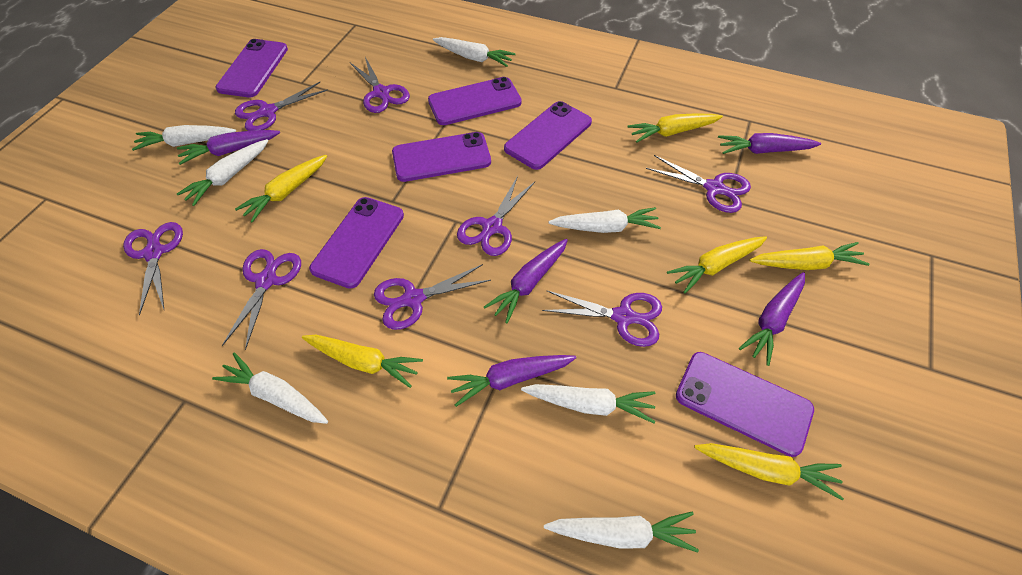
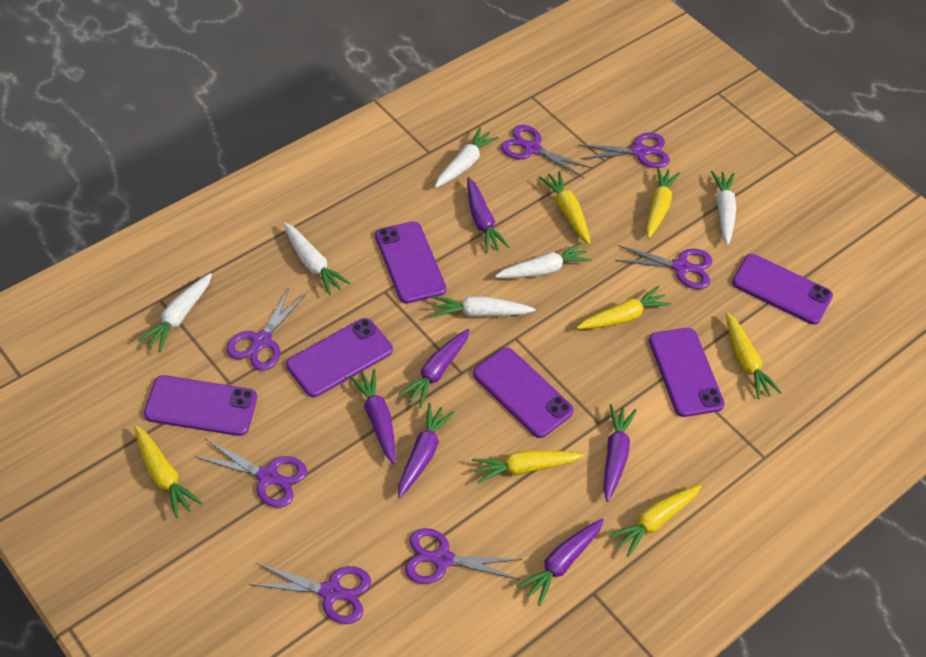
purple carrot: [177,130,280,165] [447,355,576,407] [484,239,568,323] [718,133,821,154] [739,272,805,366] = 5 -> [349,369,395,464] [398,329,470,408] [398,403,455,498] [467,177,510,253] [517,518,604,606] [603,404,637,502] = 6
purple scissors: [123,222,183,316] [222,249,301,350] [235,82,328,131] [350,57,410,113] [374,264,491,330] [457,176,535,256] [542,291,662,347] [646,155,751,213] = 8 -> [194,439,307,508] [227,288,306,371] [249,563,371,624] [405,528,522,584] [501,125,592,178] [578,133,670,168] [615,245,712,289] = 7
white carrot: [132,125,236,151] [177,139,269,206] [212,353,328,424] [433,37,516,67] [521,384,655,423] [544,512,699,552] [548,207,661,233] = 7 -> [138,273,212,352] [284,223,351,295] [432,296,535,317] [435,127,499,188] [495,242,592,278] [711,171,736,245] = 6
yellow carrot: [235,155,327,223] [302,335,423,388] [628,113,723,143] [667,236,767,294] [694,443,844,500] [750,242,869,270] = 6 -> [134,425,202,518] [472,450,584,484] [539,171,591,244] [577,286,671,329] [609,485,702,557] [646,167,680,238] [726,312,782,399] = 7

